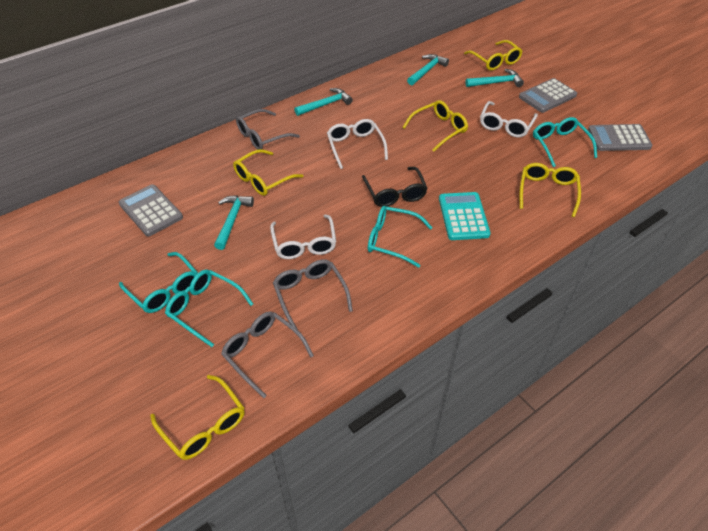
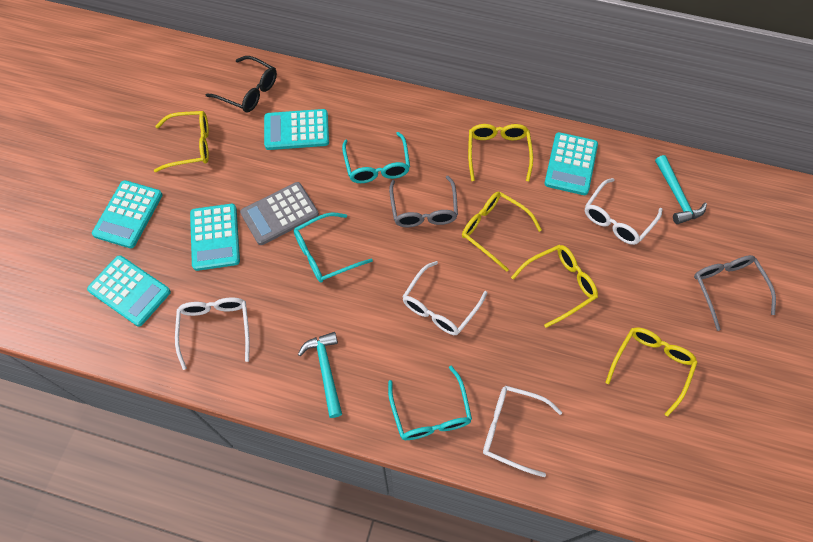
grey calculator: [119,184,183,236] [519,78,577,113] [588,124,653,151] = 3 -> [240,182,319,245] = 1
grey glasses: [221,311,314,398] [236,109,300,150] [273,259,353,330] = 3 -> [389,176,458,227] [694,255,776,331] = 2
turquoise calculator: [439,192,491,240] = 1 -> [87,255,171,326] [92,180,163,248] [190,204,240,271] [264,109,329,150] [544,132,598,195] = 5
turquoise glasses: [119,252,198,313] [165,269,253,347] [368,206,433,268] [533,117,597,167] = 4 -> [294,212,373,282] [342,132,410,183] [388,366,472,440] = 3
turquoise hammer: [214,195,254,250] [294,88,353,116] [407,54,449,86] [465,69,524,87] = 4 -> [298,332,342,418] [655,155,707,224] = 2
white glasses: [270,214,336,259] [327,119,388,169] [480,101,538,138] = 3 -> [175,297,250,370] [402,261,487,335] [483,386,562,477] [585,178,662,245] = 4

